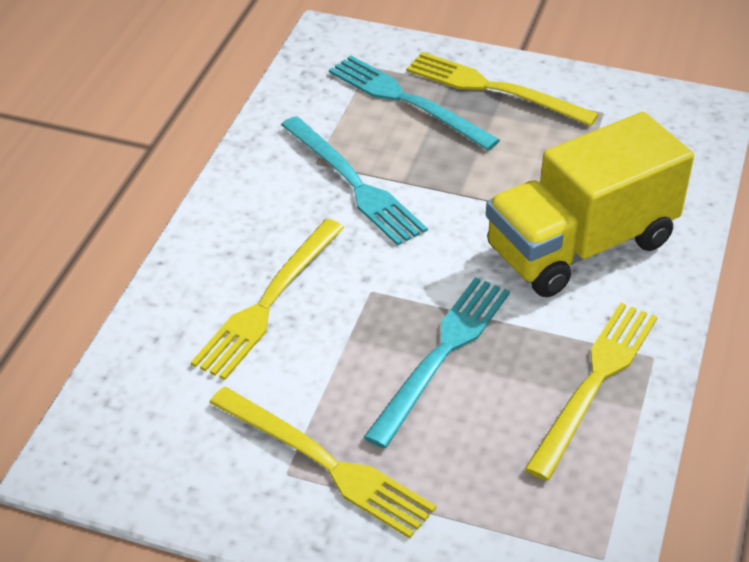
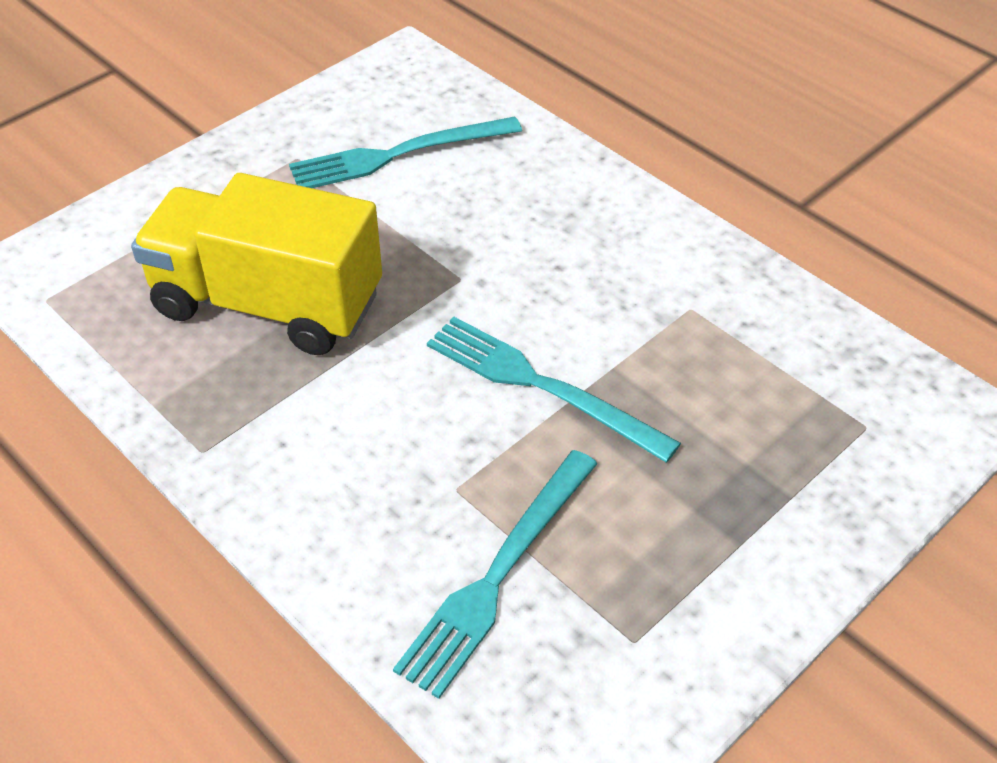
yellow fork: [191,219,344,380] [209,387,436,538] [406,52,599,126] [525,303,657,481] = 4 -> none = 0

